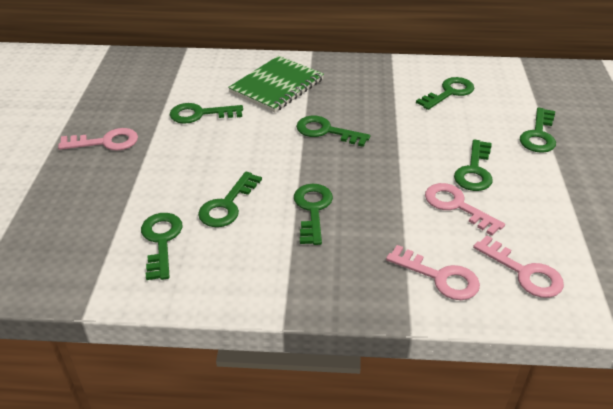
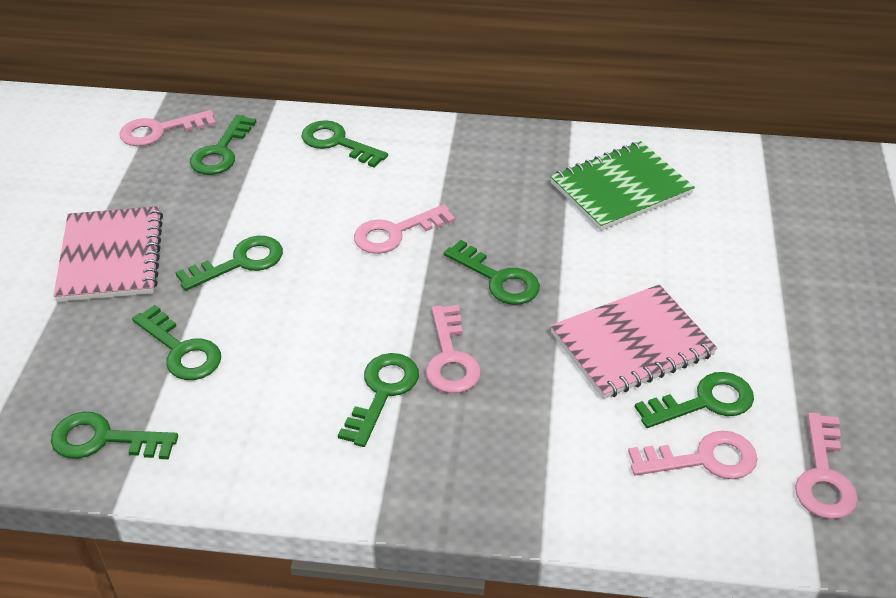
pink key: [58,128,138,151] [386,245,480,300] [425,183,505,236] [473,235,564,298] = 4 -> [119,110,216,146] [354,204,455,254] [426,305,481,393] [628,431,758,479] [795,413,858,519] = 5
pink notebook: none = 0 -> [54,206,163,302] [550,284,717,399] = 2

